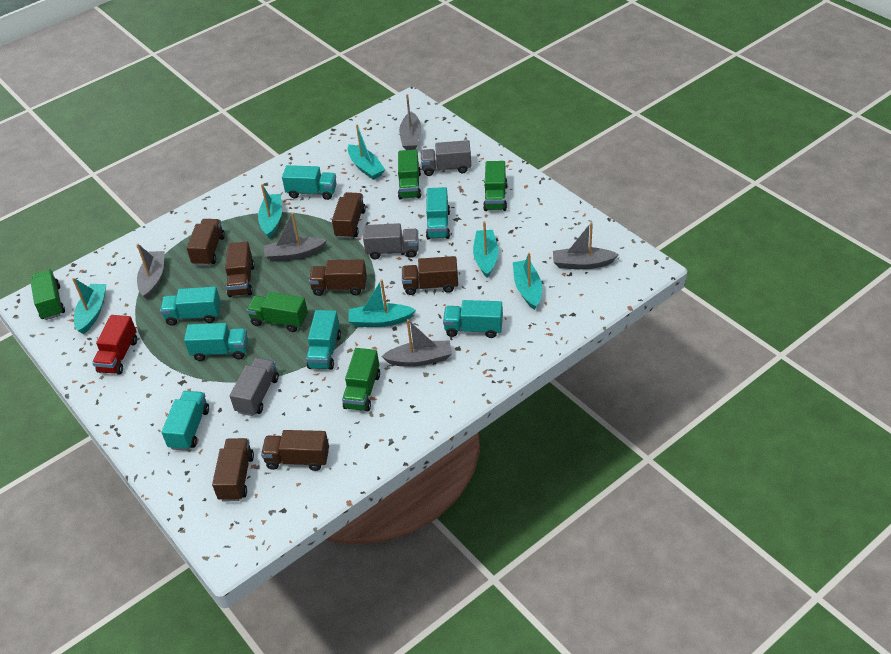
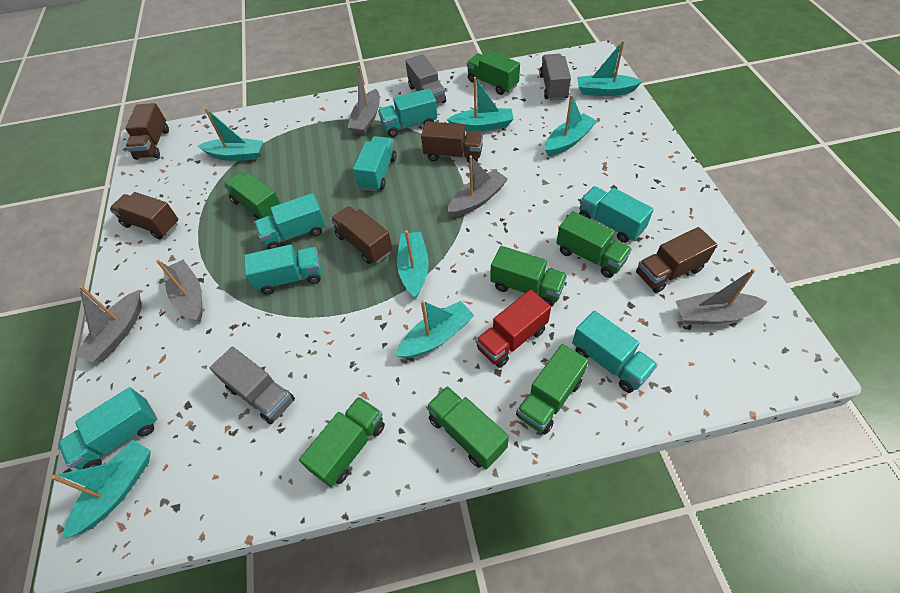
brown truck: [187,219,225,266] [212,438,254,501] [225,242,255,297] [261,430,329,471] [309,260,367,296] [332,192,366,239] [402,256,458,295] = 7 -> [110,192,179,239] [125,103,169,160] [331,206,392,264] [421,122,483,163] [636,227,717,293] = 5
green truck: [30,269,65,320] [246,292,308,332] [342,348,380,412] [398,150,421,200] [483,161,507,211] = 5 -> [223,172,280,220] [299,397,385,487] [426,386,509,469] [467,51,520,95] [490,246,567,307] [516,344,589,435] [556,211,632,278] = 7
turquoise boat: [72,278,106,334] [258,184,282,239] [348,124,385,180] [349,279,416,327] [473,221,498,278] [513,252,542,310] = 6 -> [51,440,151,540] [198,108,263,161] [396,300,475,358] [397,230,429,298] [446,77,514,132] [545,94,597,156] [577,40,643,96] = 7

